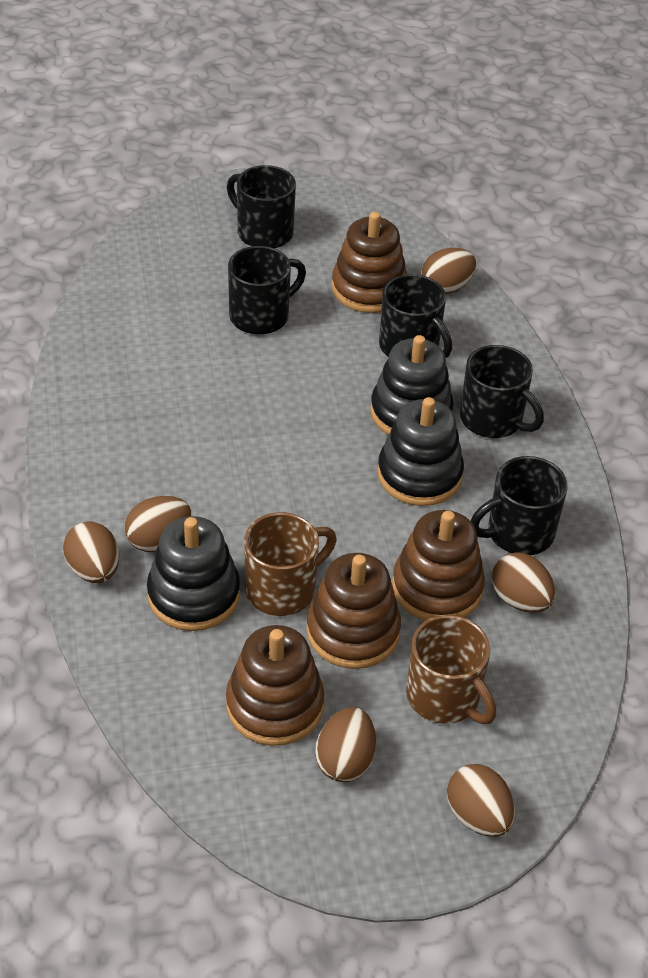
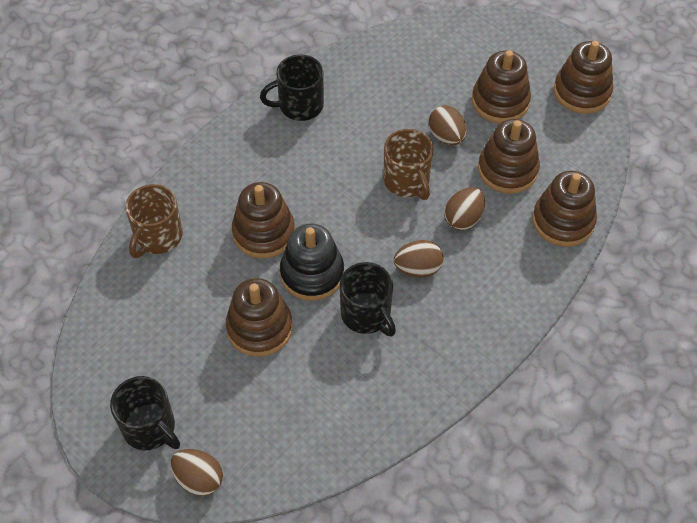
black mug: [227,165,296,249] [228,246,306,335] [379,274,452,358] [460,345,544,438] [471,456,568,555] = 5 -> [110,376,180,450] [260,55,324,121] [340,262,396,336] = 3
black stacking toy: [147,516,240,631] [370,335,454,435] [377,397,464,506] = 3 -> [280,223,344,301] = 1
brown egg: [63,522,119,583] [125,496,191,552] [315,707,376,782] [421,248,476,294] [447,764,515,837] [492,552,555,613] = 6 -> [170,449,223,496] [394,240,444,278] [429,105,467,145] [444,187,485,230] = 4
brown stacking toy: [226,625,325,746] [306,553,401,669] [331,212,407,313] [392,510,485,621] = 4 -> [226,278,293,357] [232,182,295,258] [472,50,531,123] [478,119,540,194] [532,171,597,247] [554,41,613,114] = 6

